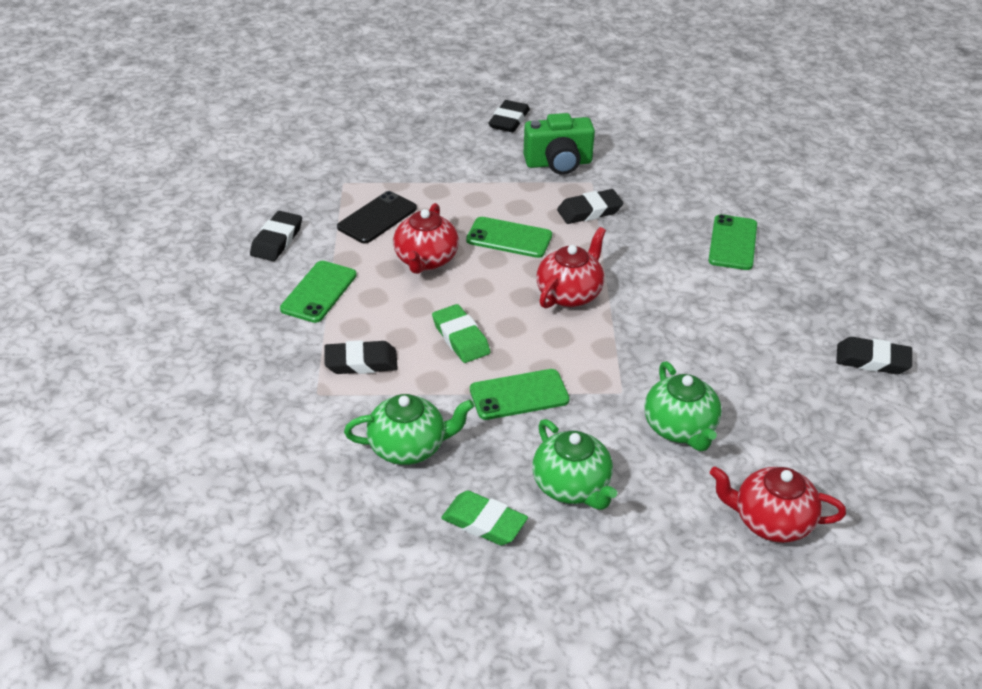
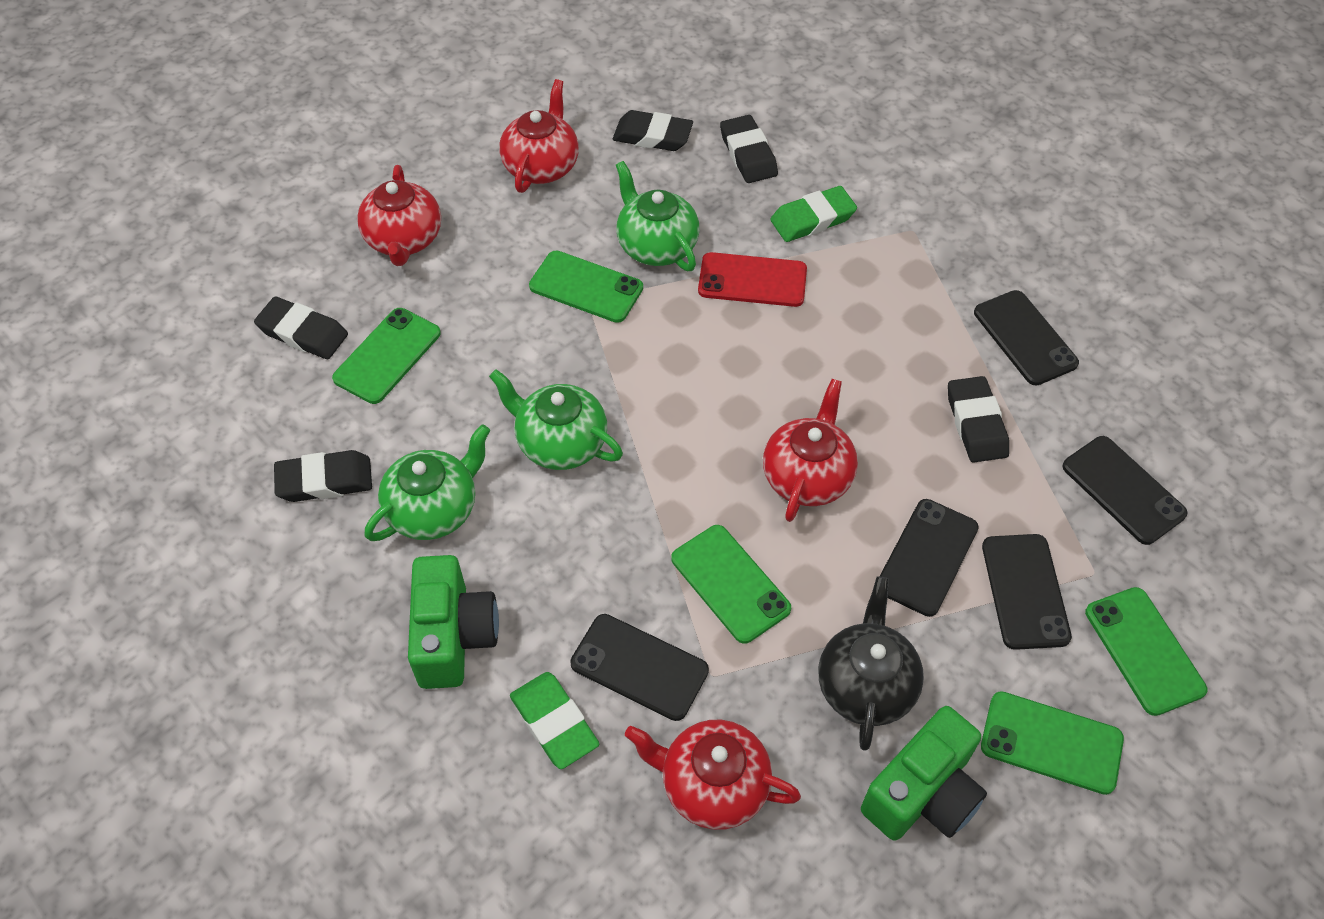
black phone: [337,191,417,244] = 1 -> [570,614,709,721] [880,499,979,617] [974,290,1079,386] [982,534,1072,650] [1062,436,1188,545] = 5
black teapot: none = 0 -> [818,576,924,751] = 1
green camera: [523,113,595,175] = 1 -> [408,555,499,689] [861,706,987,841] = 2
green phone: [280,261,357,323] [466,217,552,258] [470,369,570,420] [708,214,757,270] = 4 -> [332,308,441,404] [529,250,643,323] [671,525,791,644] [981,691,1124,795] [1085,587,1207,716] = 5
red phone: none = 0 -> [698,252,807,307] = 1
red teapot: [393,203,459,274] [536,227,606,309] [710,467,846,543] = 3 -> [357,165,441,266] [499,79,579,193] [625,720,801,830] [763,379,858,522] = 4

